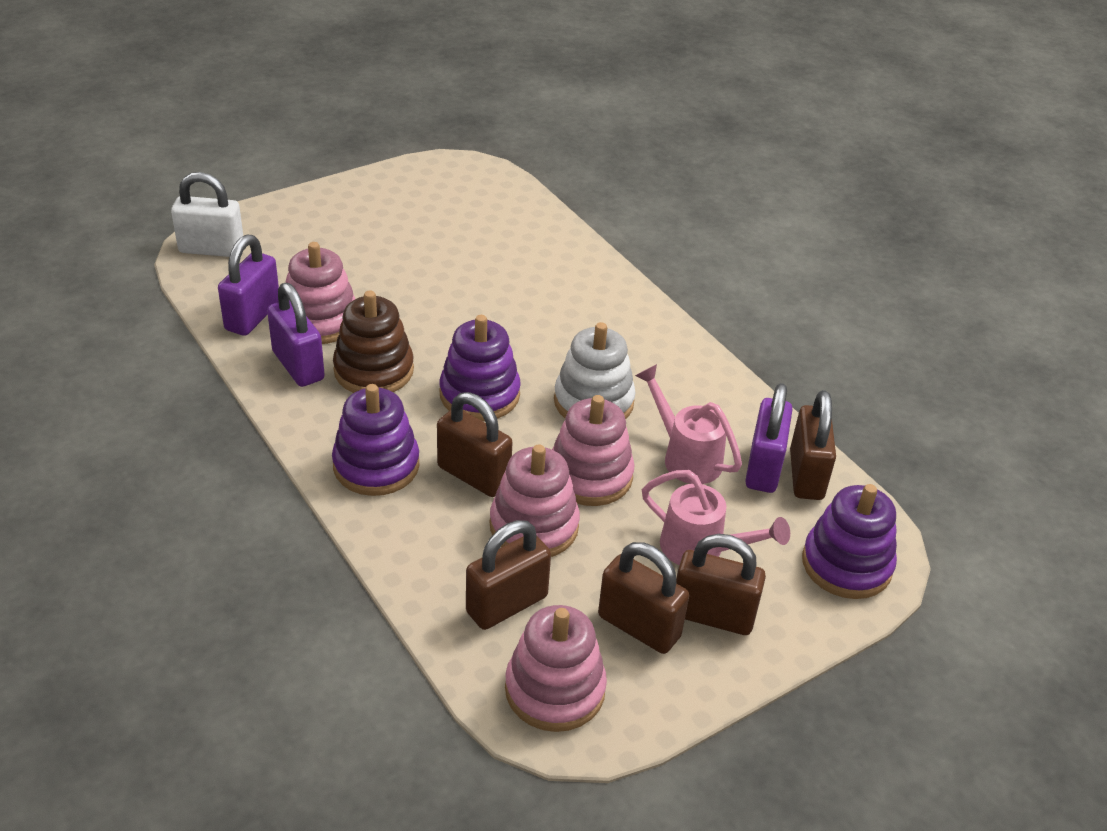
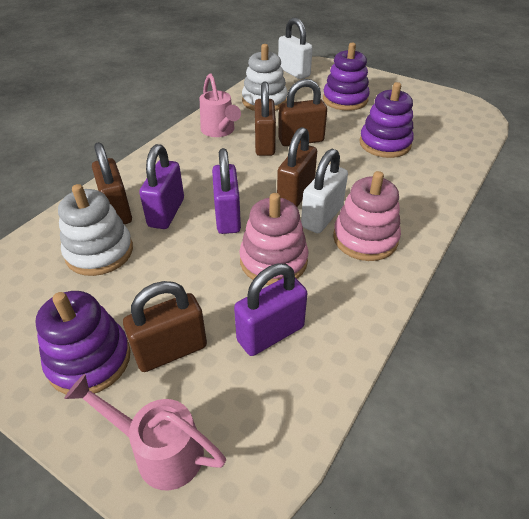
brown stacking toy: [333,290,414,393] = 1 -> none = 0
pink stacking toy: [286,242,356,344] [490,444,580,557] [505,605,607,732] [552,395,635,506] = 4 -> [239,193,308,285] [333,171,401,261] = 2
white padlock: [171,172,243,257] = 1 -> [278,18,313,79] [301,149,348,233] = 2
white stacking toy: [554,322,636,419] = 1 -> [58,184,133,276] [242,44,288,111] = 2

